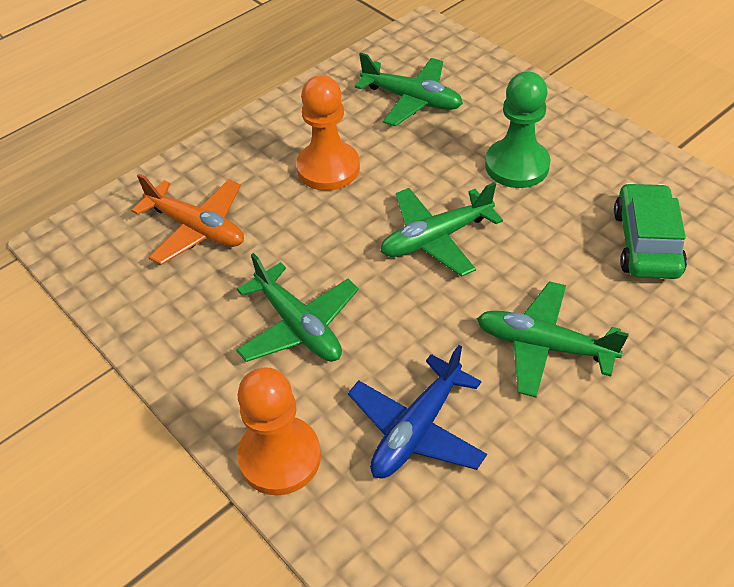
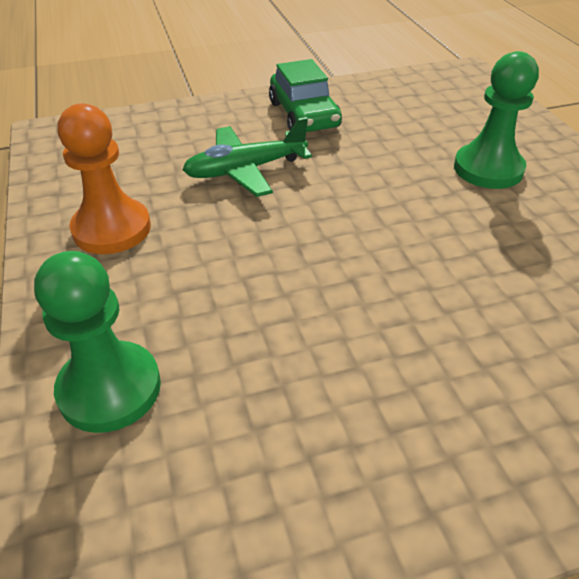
blue plane: [348,345,487,478] = 1 -> none = 0
green pawn: [485,71,551,188] = 1 -> [34,251,161,433] [454,51,539,189] = 2
green plane: [236,253,359,362] [355,53,463,127] [380,182,503,277] [477,281,629,398] = 4 -> [182,117,312,197] = 1
orange pawn: [237,367,321,495] [296,75,360,191] = 2 -> [58,103,151,254] = 1
orange plane: [131,174,244,265] = 1 -> none = 0

